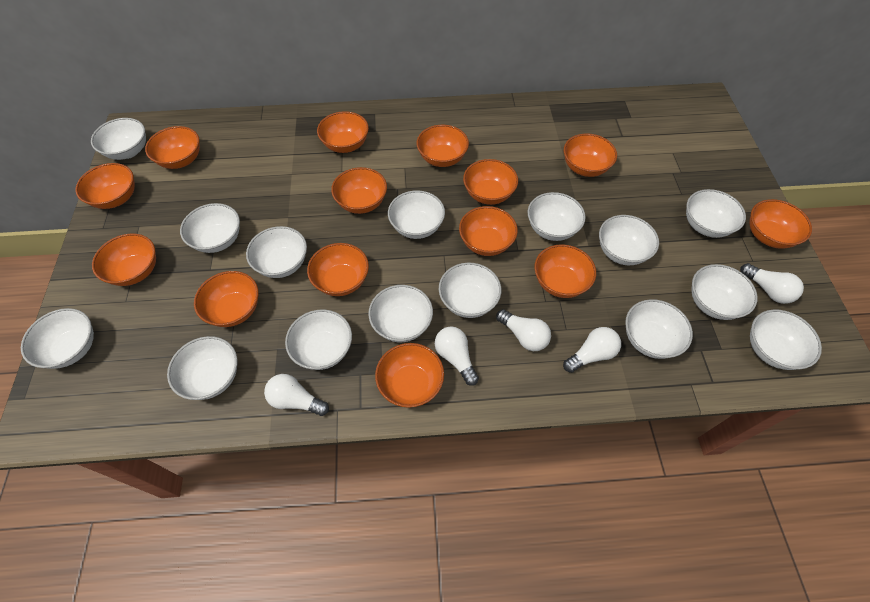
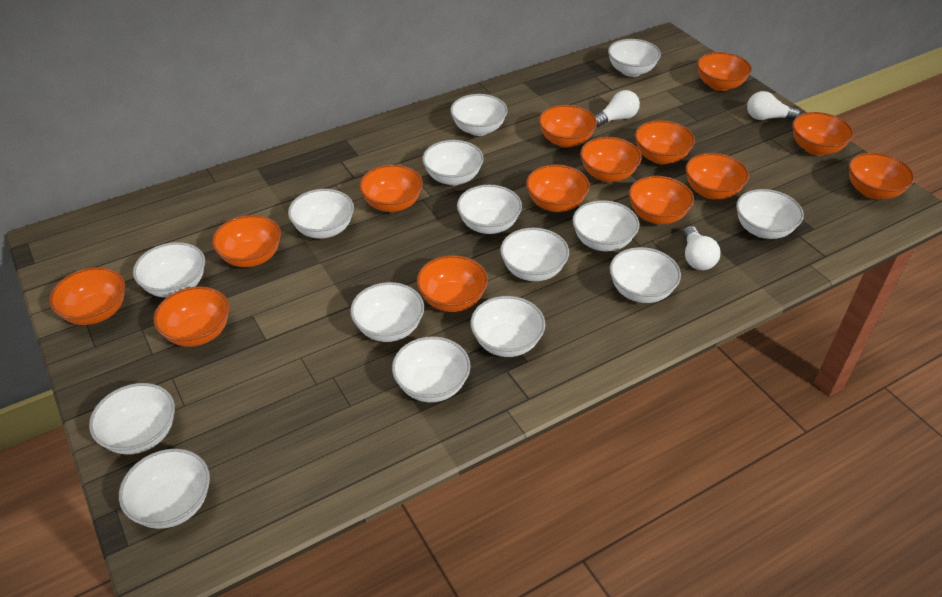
white light bulb: [264,374,329,416] [435,327,479,386] [496,309,551,351] [563,327,621,373] [740,263,804,304] = 5 -> [595,90,640,127] [683,226,720,270] [747,91,800,121] = 3

